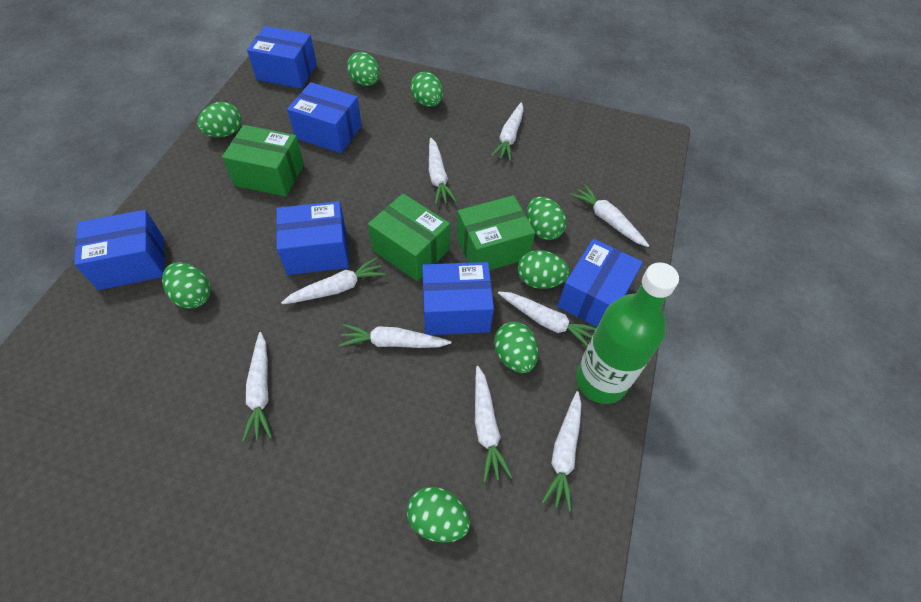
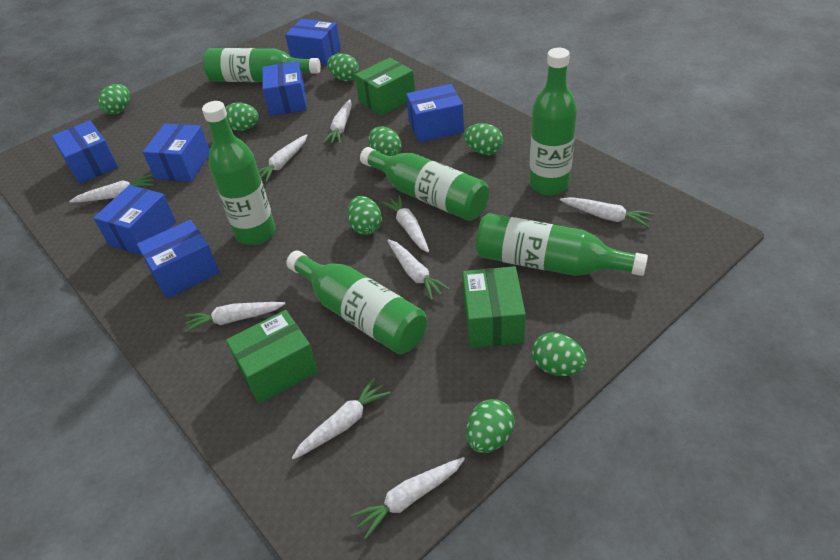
blue box: [74,210,165,290] [247,26,317,89] [276,201,349,275] [287,82,362,153] [422,262,494,335] [558,239,643,327] = 6 -> [52,120,118,184] [94,185,176,255] [137,220,220,298] [143,124,210,182] [262,61,307,116] [285,19,341,65] [406,84,464,142] = 7
green bottle: [576,262,679,404] = 1 -> [202,101,276,245] [203,48,321,82] [286,250,427,354] [360,147,489,221] [476,213,648,276] [529,48,577,195] = 6

